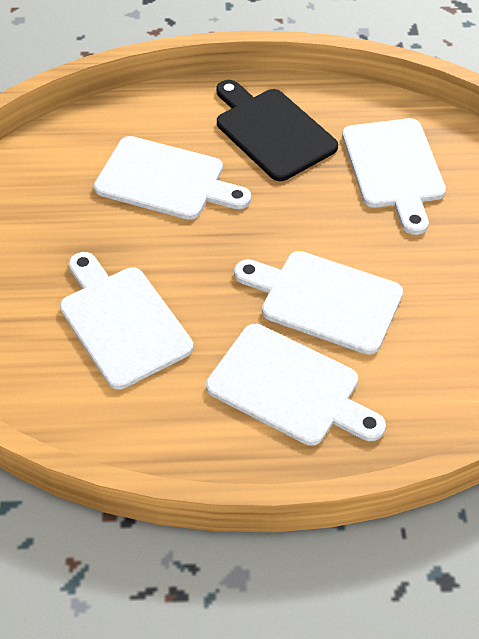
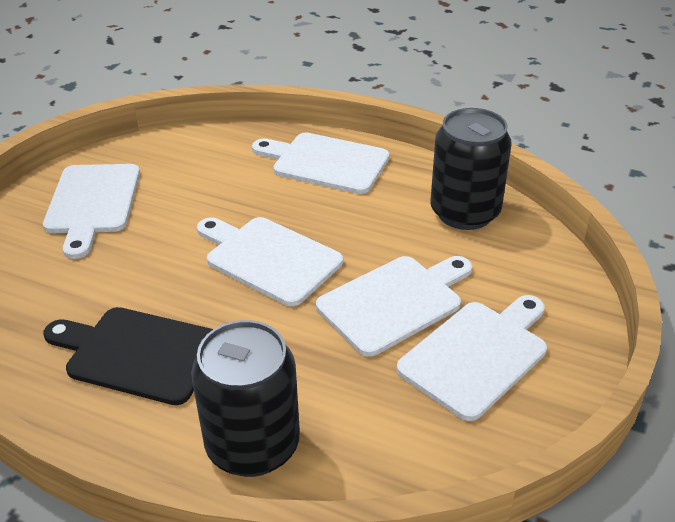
black can: none = 0 -> [191,320,300,477] [430,108,512,230] = 2

